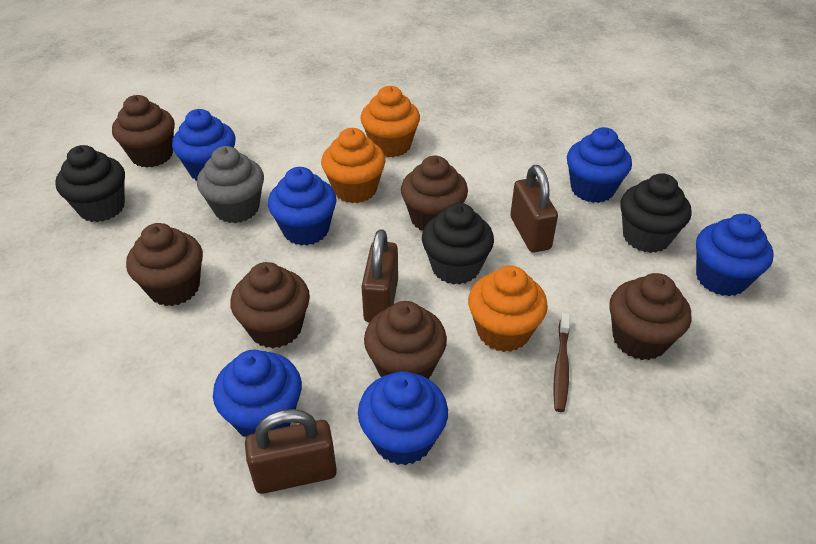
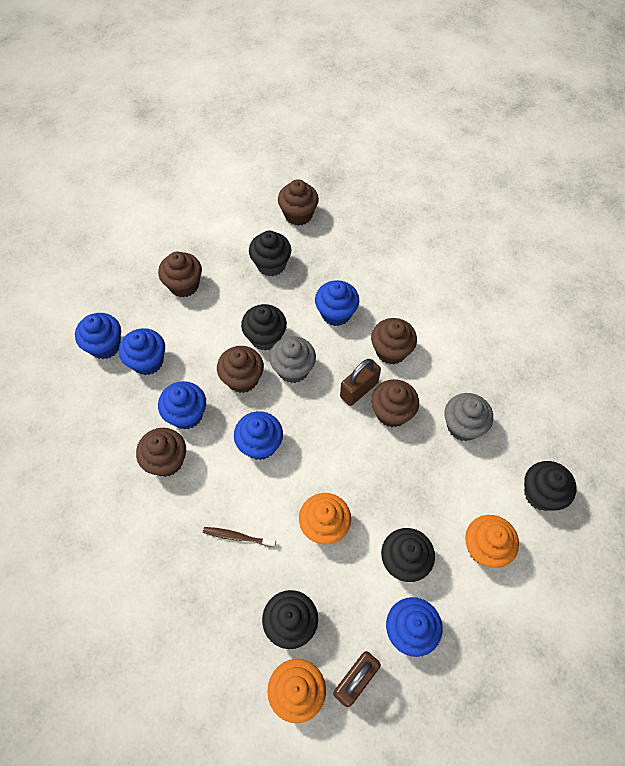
black cupcake: [55,145,125,222] [422,203,494,285] [620,173,692,253] = 3 -> [241,304,287,351] [249,230,292,276] [262,590,318,649] [381,528,435,582] [524,461,576,511] = 5
brown padlock: [245,409,337,494] [361,229,398,322] [510,165,558,252] = 3 -> [333,651,381,707] [340,359,381,406] = 2
grey cupcake: [197,146,264,223] = 1 -> [269,336,316,383] [444,393,493,441] = 2

